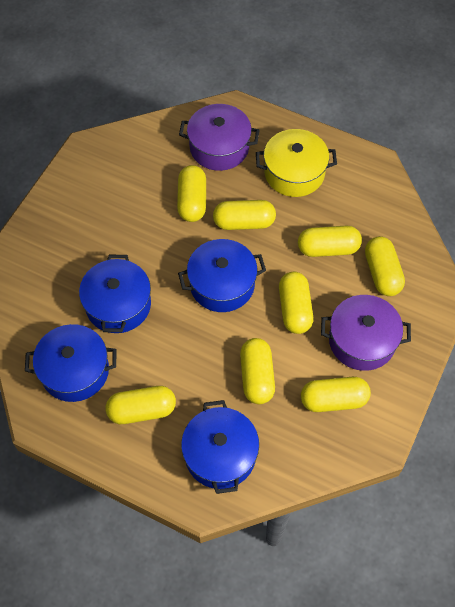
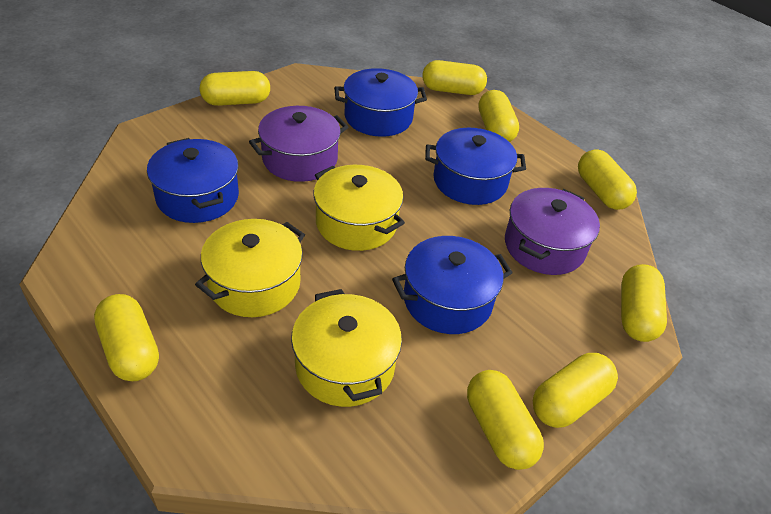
yellow pot: [256,129,337,197] = 1 -> [195,219,305,317] [291,289,402,407] [313,165,405,251] = 3

